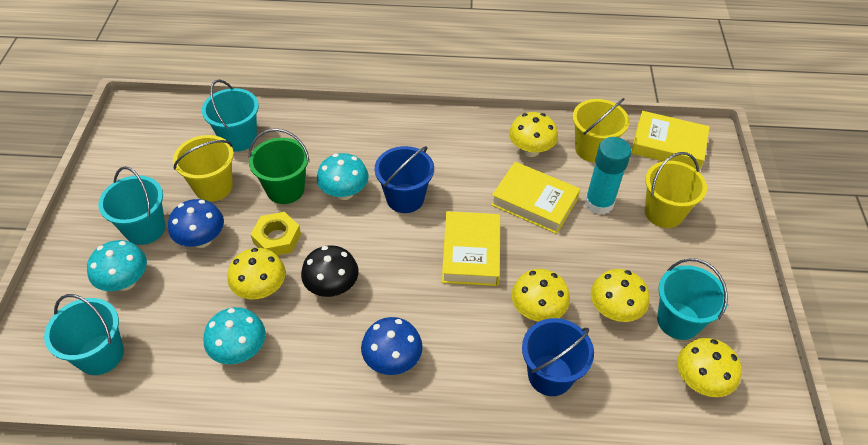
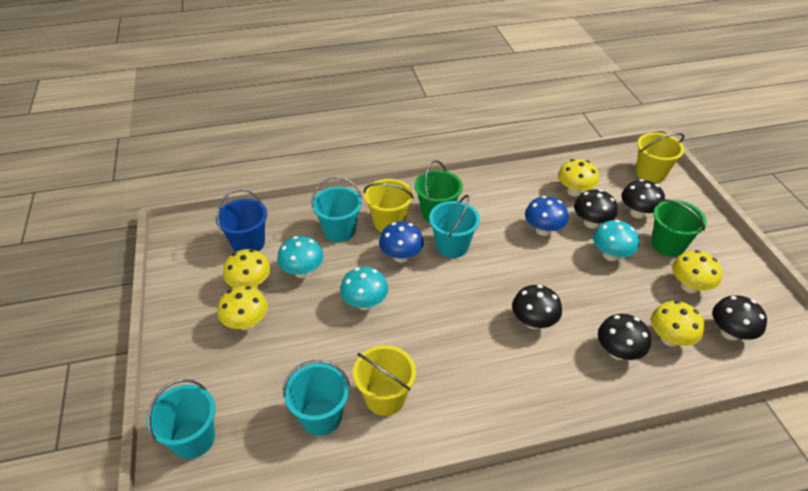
black mushroom: [301,245,358,297] = 1 -> [512,285,562,329] [574,189,618,229] [598,314,651,360] [621,179,665,219] [712,295,767,341] = 5
blue bucket: [375,146,434,213] [522,318,594,396] = 2 -> [216,189,267,252] = 1
green bucket: [249,129,310,204] = 1 -> [415,160,463,222] [651,199,707,257] = 2
turquoise glue stick: [585,137,632,215] = 1 -> none = 0
yellow book: [442,211,500,286] [491,162,580,234] [631,111,710,170] = 3 -> none = 0
yellow nut: [251,212,301,255] = 1 -> none = 0

